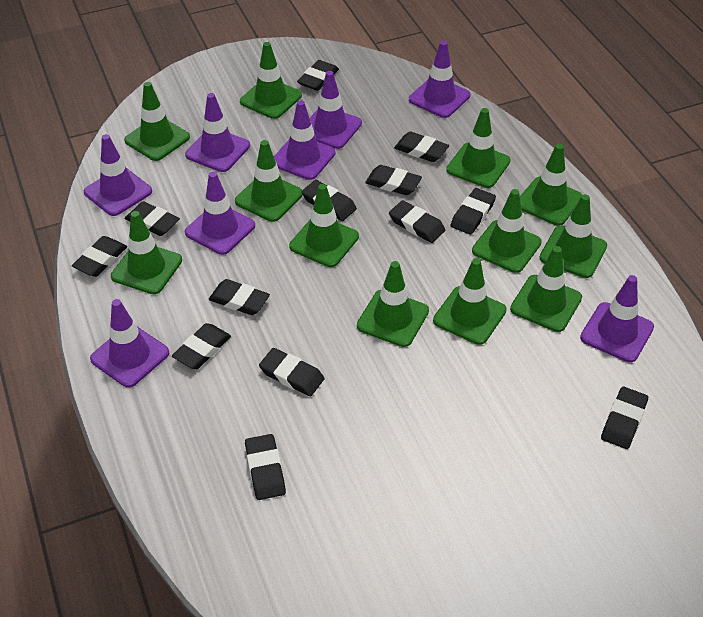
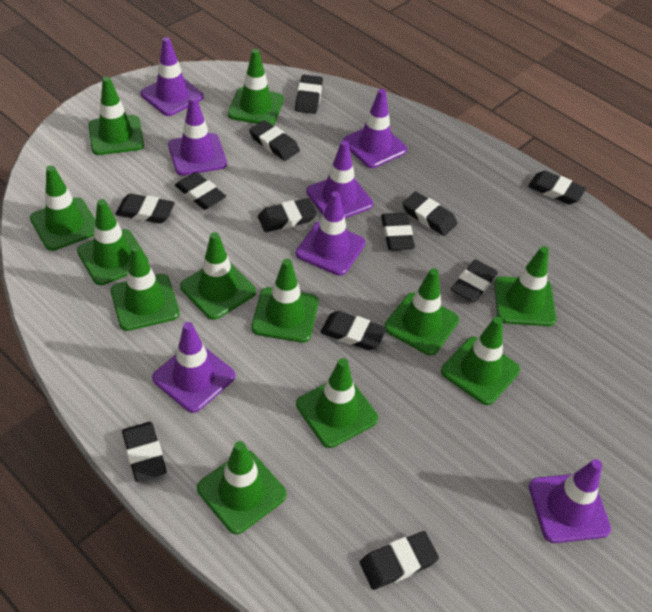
black eraser: [72,236,127,277] [124,201,180,236] [172,323,231,369] [209,279,270,315] [245,434,286,500] [259,348,325,396] [297,60,339,91] [301,180,357,221] [365,165,422,195] [389,200,445,243] [394,132,449,162] [451,188,496,235] [601,387,648,449] = 13 -> [116,194,175,224] [122,422,167,482] [175,172,226,210] [249,120,300,161] [258,198,317,232] [295,75,323,114] [321,311,386,350] [360,531,439,590] [381,213,415,250] [402,191,457,236] [451,260,498,302] [528,171,586,204] = 12
purple traffic cone: [84,134,152,216] [90,299,169,388] [185,93,250,172] [185,172,255,255] [274,100,336,180] [310,71,362,149] [409,41,470,118] [580,275,654,362] = 8 -> [140,37,204,116] [152,322,235,413] [168,96,227,175] [296,191,365,276] [306,141,373,218] [343,89,407,168] [529,459,611,543] = 7

